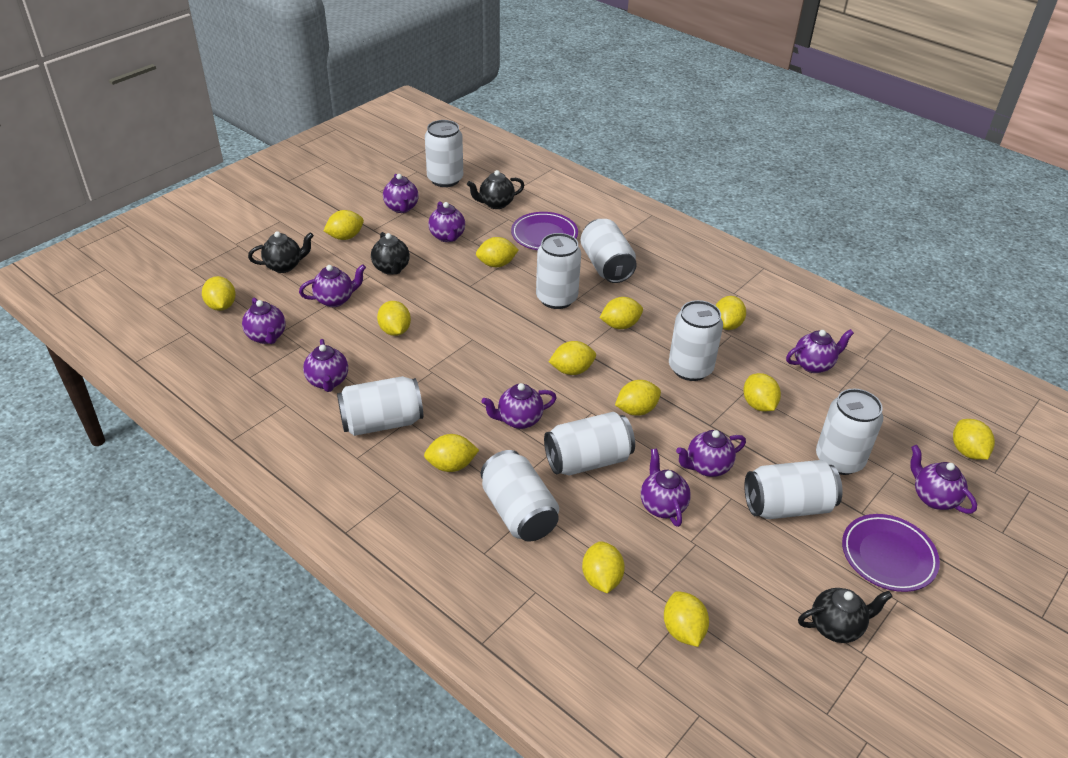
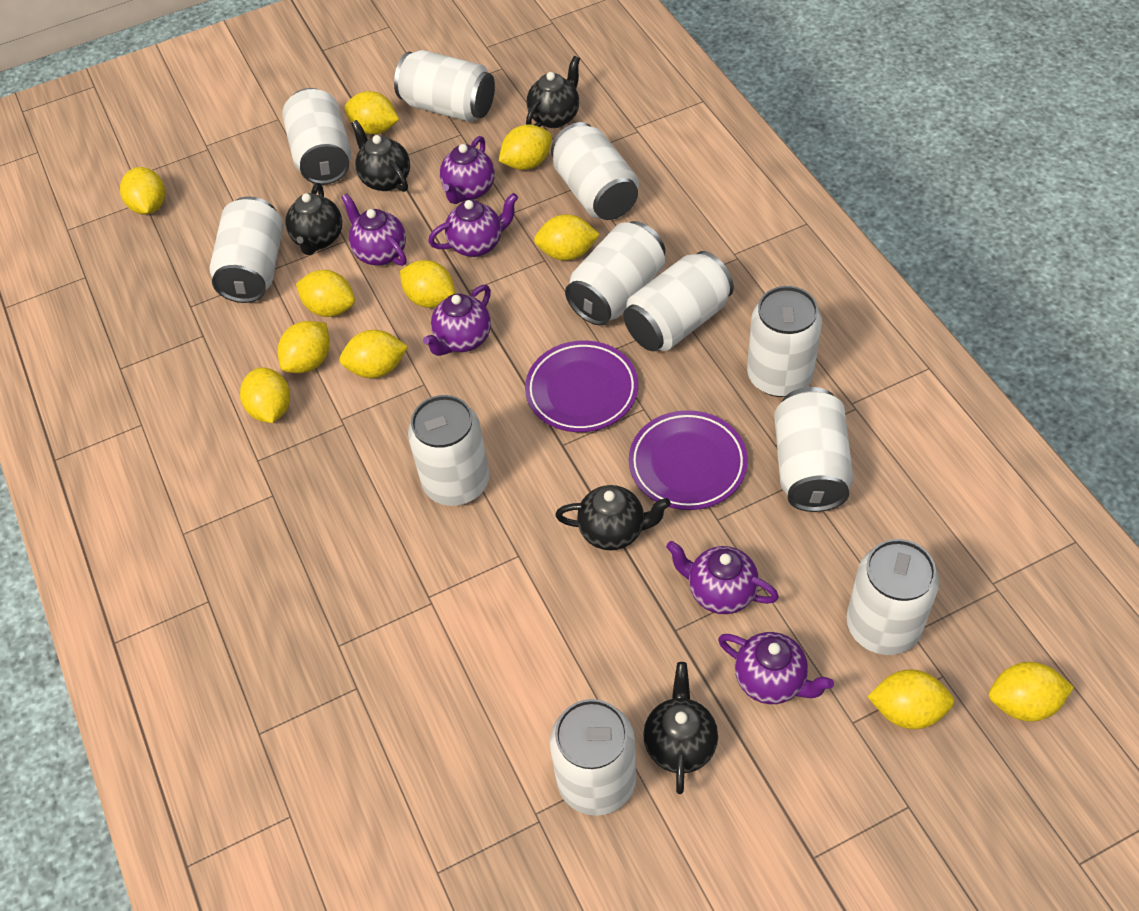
black teapot: [248,231,314,273] [371,232,410,275] [467,170,524,209] [798,588,892,643] = 4 -> [285,183,342,255] [351,120,410,192] [526,56,580,128] [555,485,671,551] [643,662,718,794] = 5
purple teapot: [242,297,286,344] [299,264,366,307] [303,339,348,392] [383,174,419,213] [428,202,465,242] [481,383,557,429] [641,448,691,527] [676,430,746,477] [786,329,854,373] [910,445,977,514] = 10 -> [341,193,407,266] [423,285,491,356] [428,193,518,257] [440,136,495,204] [666,541,779,614] [718,632,834,704] = 6
white can: [337,376,423,436] [425,120,463,187] [481,450,559,542] [536,233,581,309] [544,412,635,476] [581,219,637,283] [669,300,723,381] [744,460,843,519] [816,389,883,475] = 9 -> [209,196,283,303] [282,88,351,185] [394,50,495,122] [408,395,489,506] [550,699,636,816] [551,122,639,220] [565,221,665,326] [623,251,734,351] [747,286,822,397] [774,387,853,512] [846,539,939,655] = 11
yellow lemon: [202,276,236,311] [323,210,364,240] [377,301,411,336] [424,434,479,472] [476,237,519,267] [549,341,596,375] [582,541,625,593] [599,297,643,329] [615,380,661,416] [664,591,709,647] [715,296,746,330] [743,373,781,412] [953,419,995,460] = 13 -> [120,167,165,215] [240,367,290,423] [278,321,330,373] [296,270,355,317] [339,330,408,378] [344,91,399,134] [400,260,455,308] [499,124,552,170] [534,214,600,261] [867,669,954,729] [989,662,1074,722] = 11

